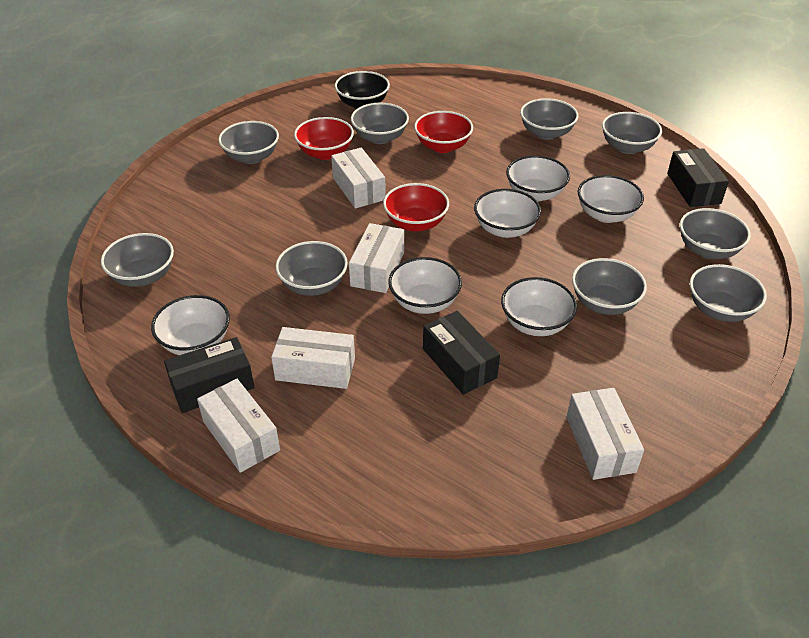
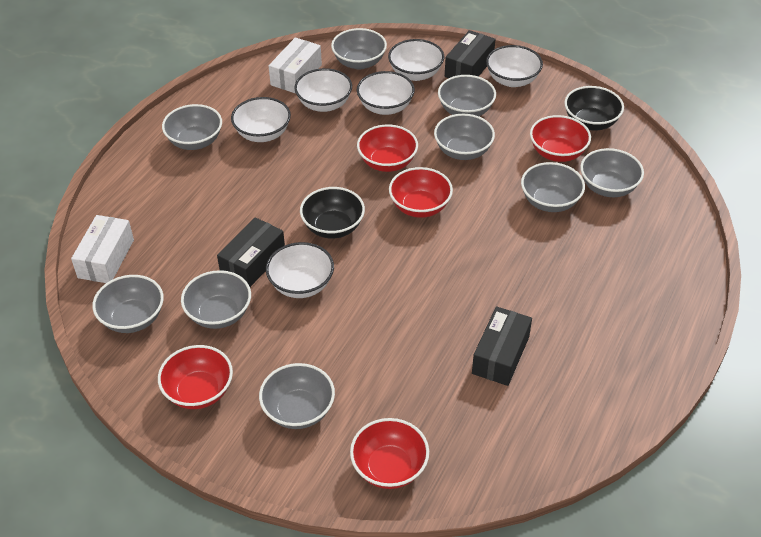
black bowl: [335,71,390,109] = 1 -> [300,187,365,239] [564,86,624,131] = 2
red bowl: [294,117,354,160] [383,183,449,232] [414,111,473,153] = 3 -> [158,345,233,409] [350,418,429,489] [357,124,418,172] [389,167,453,218] [530,115,591,162] = 5
white box: [197,379,280,473] [271,327,355,389] [331,148,386,208] [349,223,404,293] [567,388,644,480] = 5 -> [71,215,134,283] [269,37,322,94] = 2

